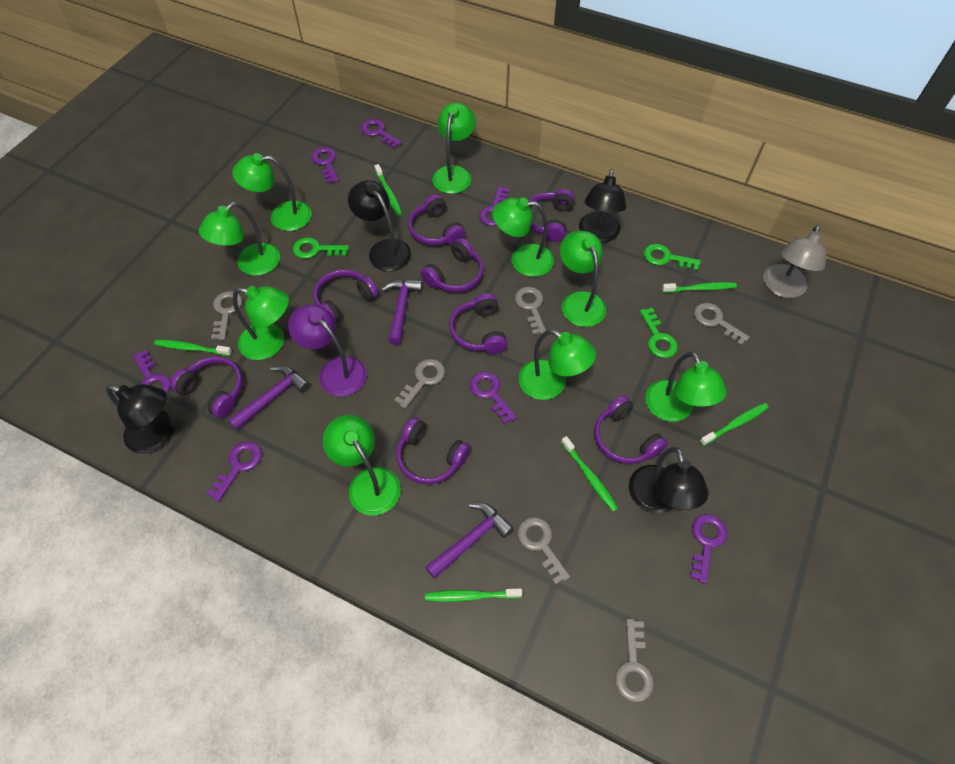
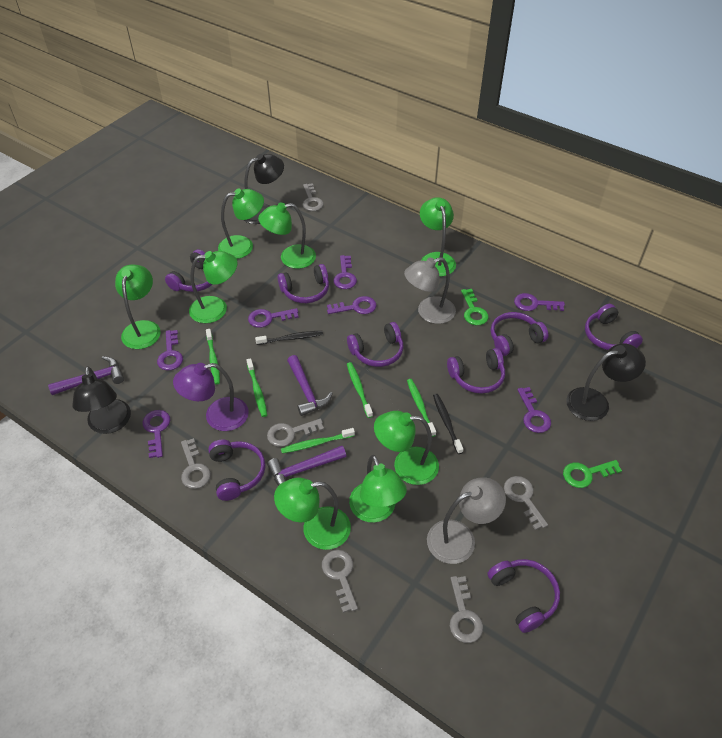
black lamp: [106,384,174,454] [348,180,411,271] [579,169,626,243] [629,447,709,513] = 4 -> [72,366,131,434] [244,154,284,224] [566,343,646,421] = 3
black toothbrush: none = 0 -> [255,331,323,345] [433,394,463,454] = 2
green key: [293,237,349,259] [640,308,678,358] [644,244,701,271] = 3 -> [461,289,489,325] [563,460,622,488] = 2
green lamp: [199,202,280,276] [232,153,312,231] [233,286,289,360] [323,415,401,516] [432,103,476,194] [492,198,554,277] [519,329,596,400] [560,231,606,327] [645,352,727,422] = 9 -> [115,264,161,349] [189,251,237,323] [218,188,264,259] [258,202,316,269] [274,478,351,550] [349,455,407,523] [374,411,439,485] [420,197,456,277] = 8
green toothbrush: [154,340,232,356] [375,164,402,216] [425,588,522,602] [561,436,618,512] [662,282,737,293] [700,403,769,446] = 6 -> [206,329,220,385] [246,358,267,417] [281,428,355,453] [347,362,373,418] [407,379,436,437] = 5
grey lamp: [763,225,826,298] = 1 -> [404,257,456,324] [427,477,506,564] = 2

